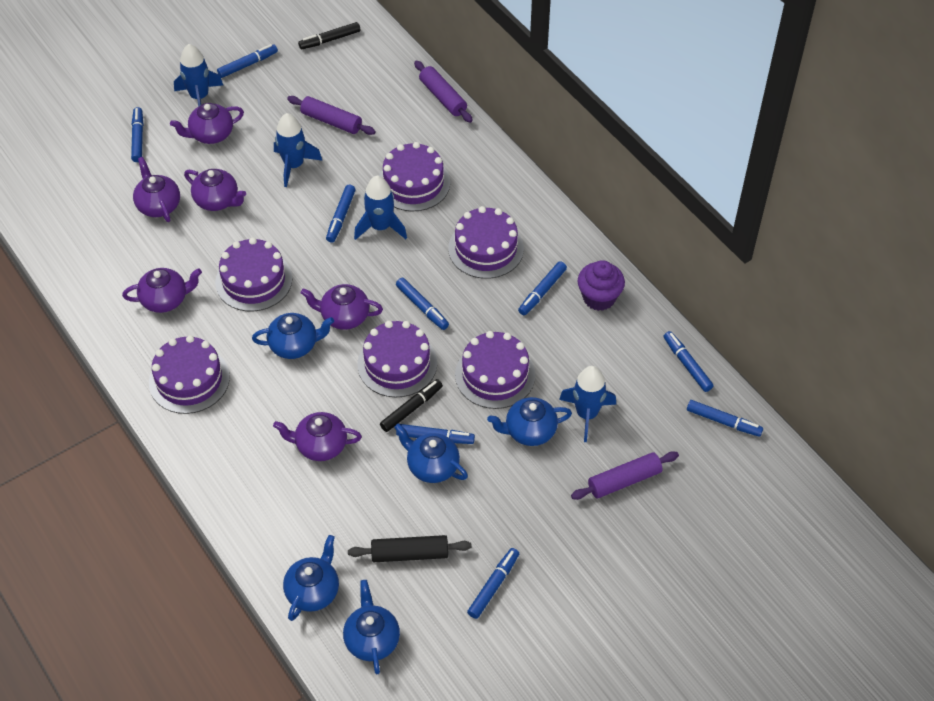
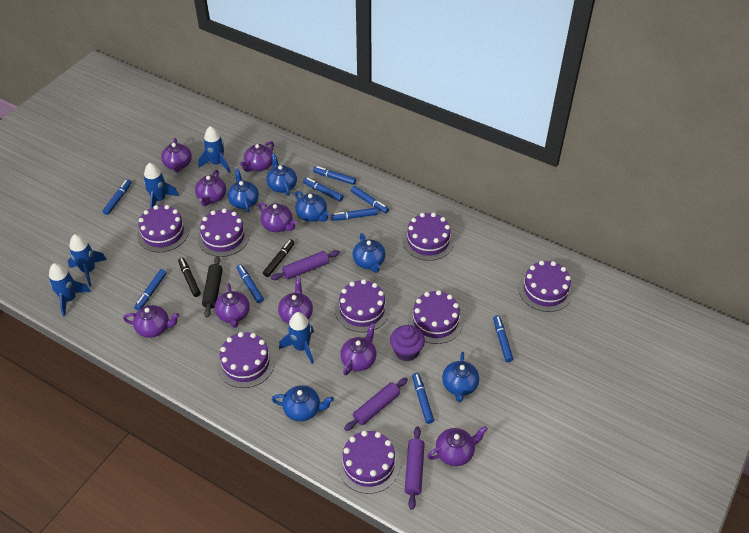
blue rocket: [174,44,223,107] [274,113,323,187] [354,176,407,240] [559,366,616,442] = 4 -> [49,263,91,317] [68,234,107,287] [144,163,179,208] [198,126,230,173] [279,312,314,364] = 5
blue teapot: [252,313,334,359] [283,535,339,621] [343,580,400,674] [394,424,468,483] [487,397,572,446] = 5 -> [227,168,259,212] [266,153,297,196] [272,385,334,421] [295,191,330,222] [353,233,385,273] [442,352,479,402] = 6
purple cake: [149,335,230,414] [215,238,292,311] [357,321,437,398] [379,142,450,211] [448,206,524,279] [455,331,535,409] = 6 -> [137,205,189,252] [198,208,249,257] [217,332,275,388] [335,279,390,332] [338,430,400,494] [403,213,454,261] [408,290,463,344] [519,261,573,312] = 8
purple teapot: [122,268,202,313] [133,157,180,222] [170,103,244,144] [184,169,246,211] [273,412,362,461] [301,284,383,330] = 6 -> [123,305,180,338] [161,138,192,173] [195,170,226,206] [215,284,250,328] [240,141,274,172] [258,203,297,232] [278,277,313,324] [340,323,377,375] [427,426,488,466] = 9

